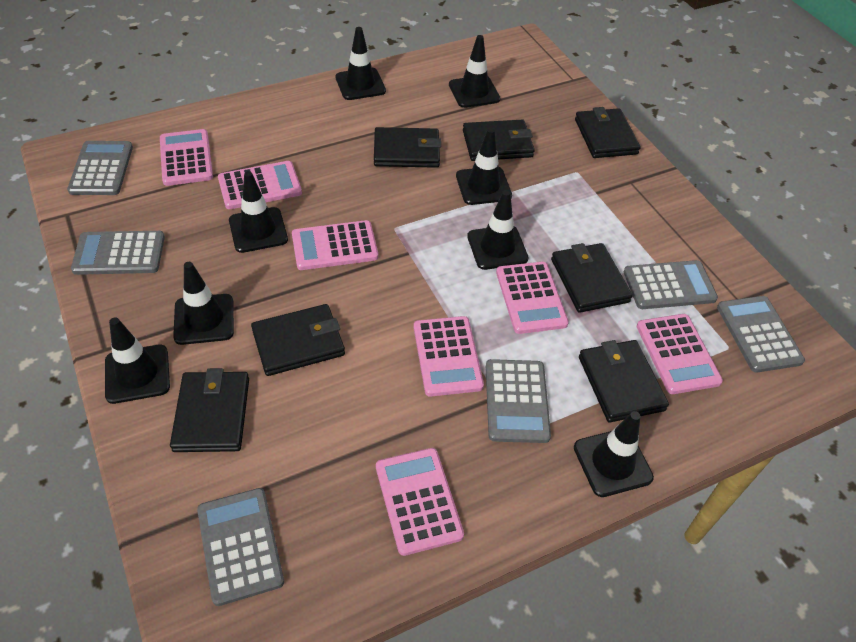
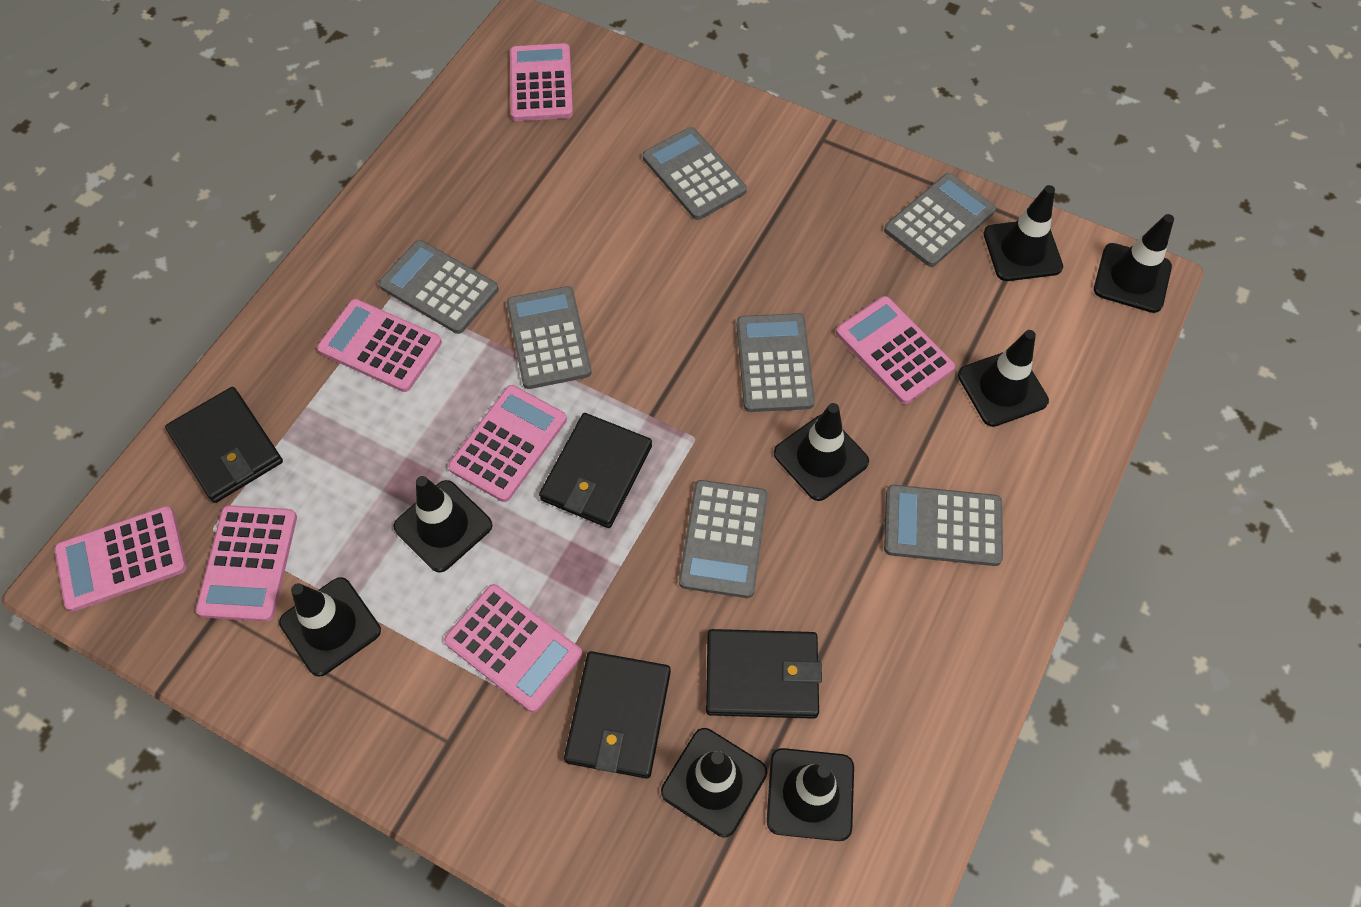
black wallet: [170,368,249,452] [251,304,345,376] [374,127,441,168] [463,119,535,161] [551,243,632,313] [575,107,641,158] [579,340,669,422] = 7 -> [165,387,283,503] [539,413,652,528] [564,651,671,779] [706,629,822,719] = 4
grey calculator: [67,141,133,195] [71,231,165,275] [197,488,284,606] [486,359,551,443] [624,260,718,309] [717,296,805,373] = 6 -> [379,240,498,334] [507,286,592,389] [643,127,747,220] [679,480,768,598] [737,313,815,412] [884,173,996,267] [884,485,1003,566] = 7

